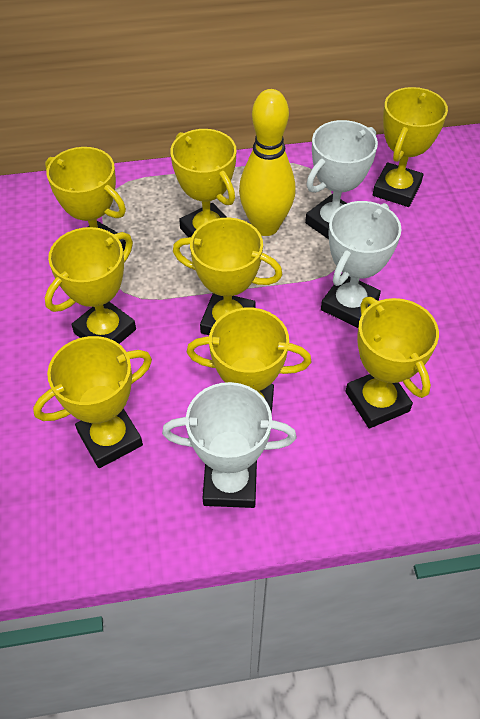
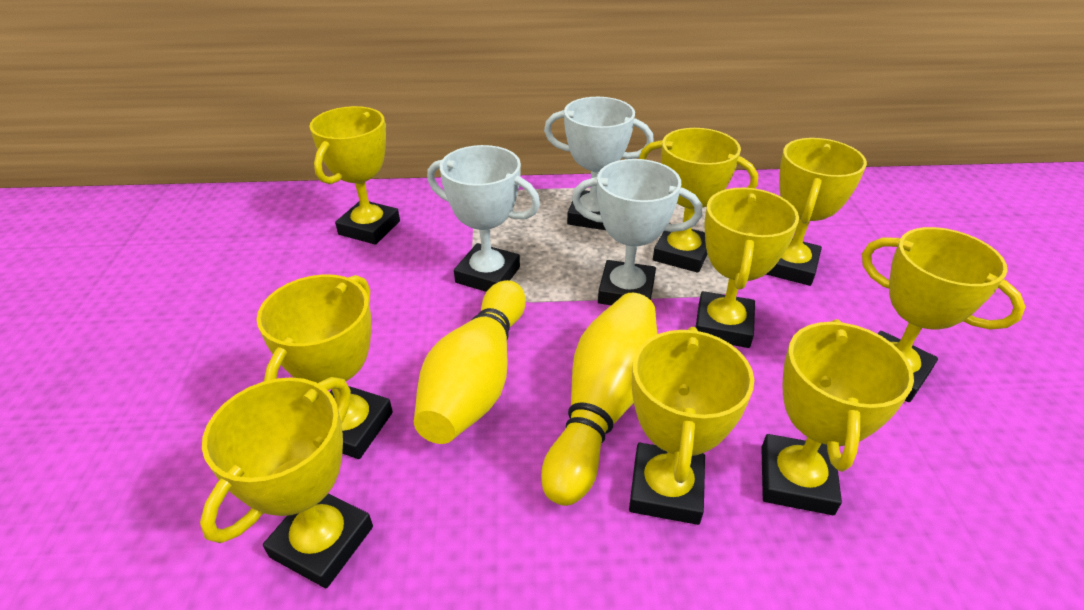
yellow bowling pin: [239,89,296,236] = 1 -> [414,280,526,444] [541,293,658,506] = 2
yellow trophy: [33,336,152,468] [45,147,126,251] [45,227,136,344] [170,129,236,237] [173,218,283,335] [186,308,311,414] [346,297,439,428] [373,87,448,207] = 8 -> [200,377,373,588] [257,274,393,459] [309,106,400,245] [629,327,754,525] [639,128,758,273] [696,187,799,348] [761,319,914,515] [766,138,867,286] [862,227,1026,402] = 9

